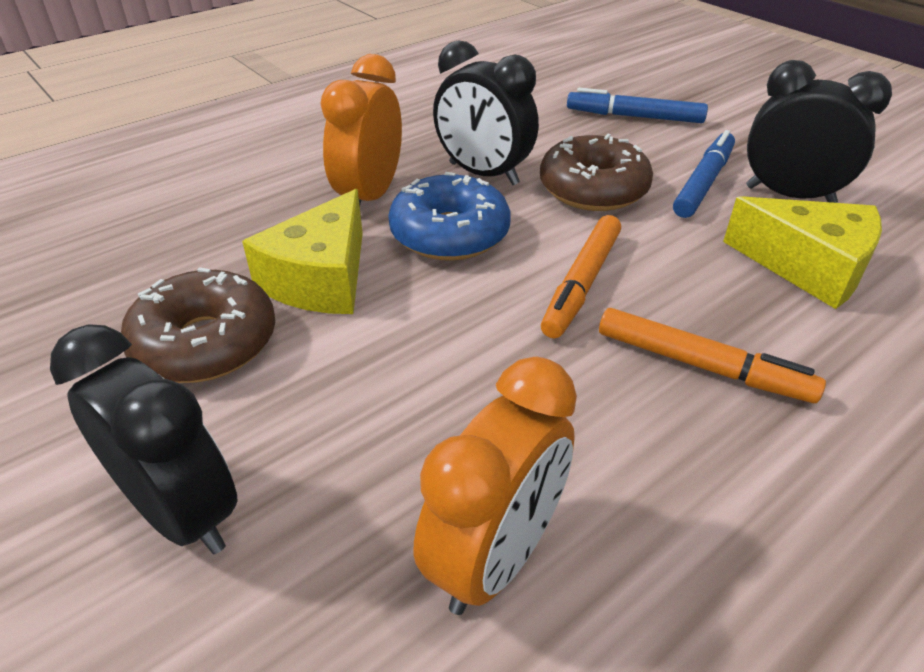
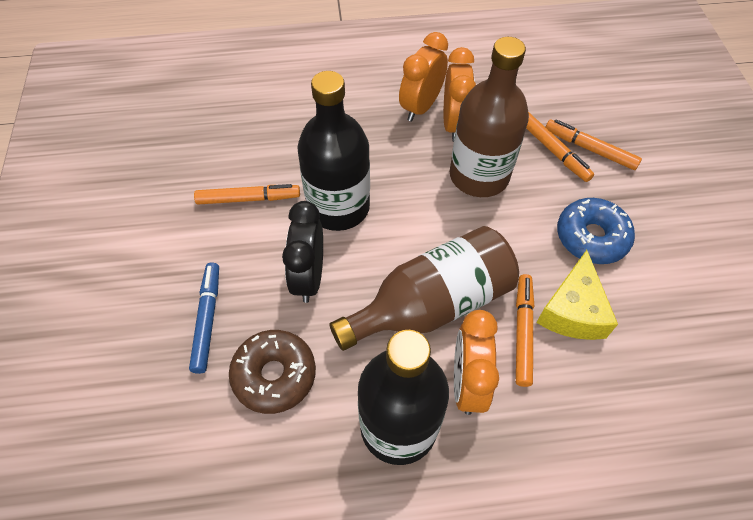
black bottle: none = 0 -> [297,71,370,231] [358,330,449,465] = 2
black clock: [50,324,238,554] [433,40,539,185] [746,60,892,203] = 3 -> [282,201,323,303] = 1
blue marker: [567,88,708,123] [673,130,735,218] = 2 -> [189,262,219,374] = 1
brown bottle: none = 0 -> [330,226,519,351] [450,37,529,197] = 2
brown donut: [121,267,275,383] [540,134,653,211] = 2 -> [229,330,316,414] = 1
orange clock: [320,54,402,205] [413,357,577,615] = 2 -> [399,32,448,122] [444,47,476,142] [454,310,499,415] = 3
orange marker: [541,215,621,338] [599,308,826,403] = 2 -> [194,184,300,204] [516,274,534,387] [526,112,594,182] [545,119,642,170] = 4
yellow cheese: [242,189,363,314] [723,196,882,309] = 2 -> [536,250,618,340] = 1

